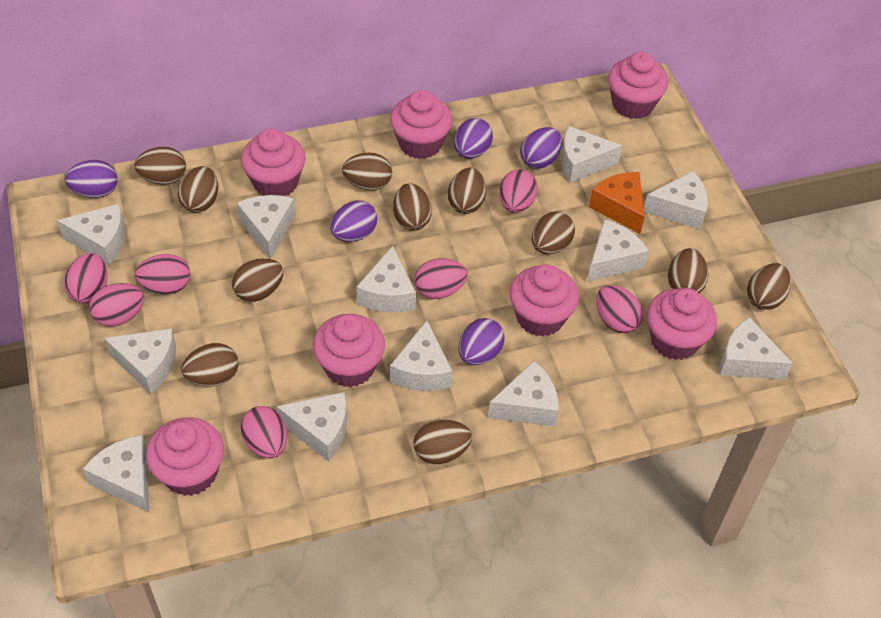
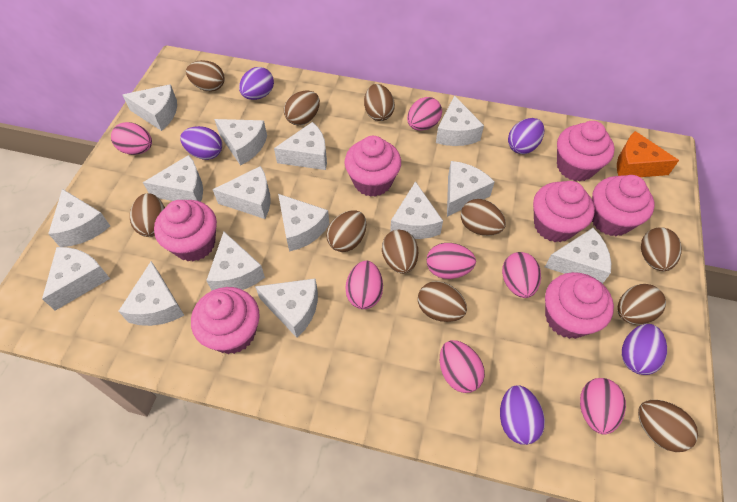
white cheese: [57,204,125,265] [83,435,149,512] [104,328,176,394] [237,195,296,259] [276,392,347,461] [356,246,416,313] [390,320,453,391] [488,361,559,426] [561,126,622,183] [587,219,649,282] [644,171,708,229] [720,317,793,380] = 12 -> [42,247,110,311] [48,189,110,247] [118,261,185,326] [123,84,177,131] [143,155,203,202] [206,232,265,290] [213,166,270,219] [214,119,267,166] [255,278,318,338] [274,122,327,170] [278,194,329,252] [390,181,443,239] [436,96,484,146] [447,161,495,217] [545,228,611,284] = 15

